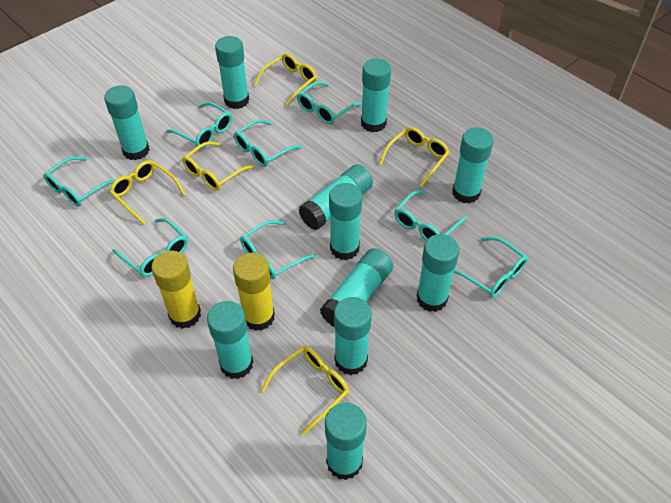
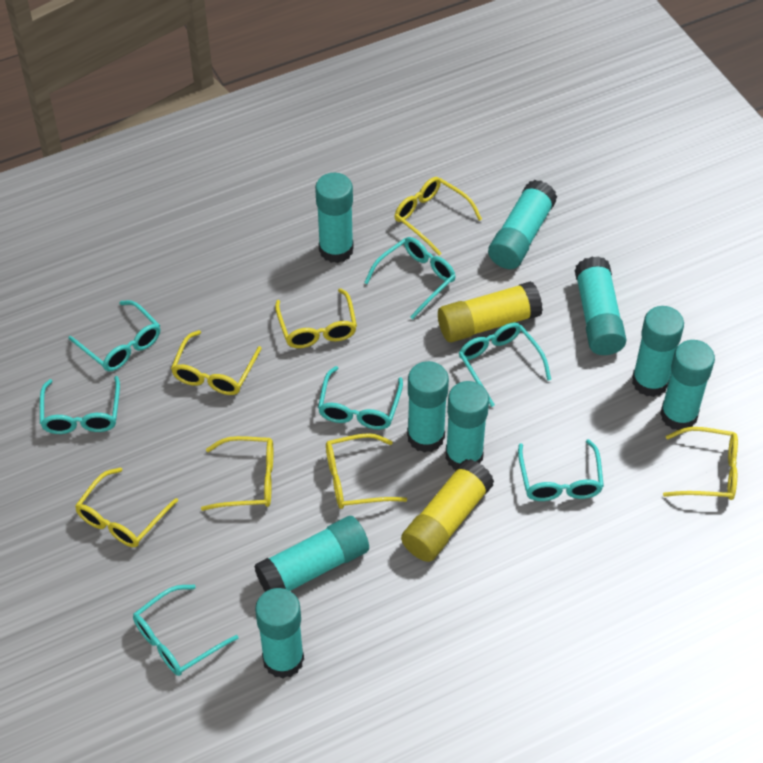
turquoise glasses: [43,156,116,207] [112,218,188,277] [166,102,232,148] [234,119,302,167] [240,220,317,279] [297,81,362,124] [394,190,467,241] [453,237,528,298] = 8 -> [40,376,120,434] [68,300,160,372] [133,585,238,676] [318,366,403,430] [364,237,456,319] [459,322,551,407] [518,439,604,501] = 7
turquoise glue stick: [104,85,150,160] [207,301,253,379] [215,36,249,109] [299,164,373,230] [320,248,393,327] [325,403,367,480] [329,183,362,260] [334,297,372,375] [361,58,391,132] [417,234,460,312] [452,127,494,204] = 11 -> [254,516,369,592] [255,588,304,678] [315,173,354,263] [407,361,449,453] [446,381,489,470] [488,180,557,269] [575,256,627,355] [632,306,684,397] [660,340,715,430] = 9
yellow glasses: [109,160,186,225] [182,141,254,191] [254,53,317,106] [261,346,349,435] [379,127,450,187] = 5 -> [75,467,178,547] [171,330,262,395] [201,436,273,511] [275,288,357,348] [326,433,407,509] [395,177,482,255] [663,427,738,500] = 7

